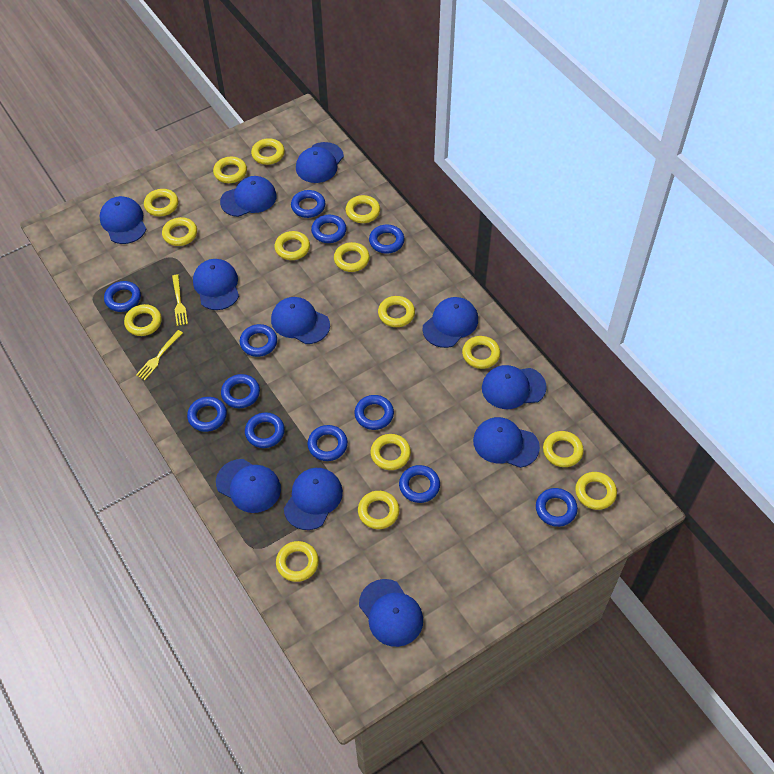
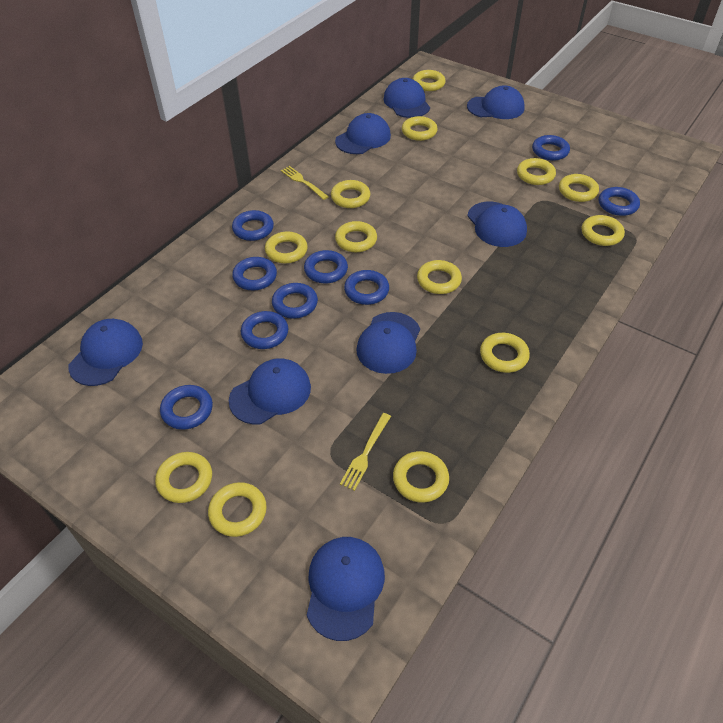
blue cap: [99,196,146,244] [193,259,239,310] [216,459,281,513] [220,176,277,217] [271,297,330,344] [284,468,343,530] [296,142,344,183] [359,579,423,647] [422,297,478,348] [473,417,540,468] [482,365,547,409] = 11 -> [68,319,143,386] [229,358,311,424] [307,537,385,641] [335,113,391,154] [356,312,420,374] [384,78,430,118] [467,85,525,119] [467,202,527,247] = 8
blue ring: [104,281,141,312] [187,397,227,432] [221,374,260,408] [240,324,277,357] [245,412,285,448] [291,190,325,218] [307,425,348,461] [311,215,347,243] [354,395,394,430] [369,225,404,254] [399,465,440,503] [536,488,578,527] = 12 -> [160,385,213,430] [232,210,274,241] [232,257,277,290] [241,311,288,349] [272,283,318,319] [304,250,348,284] [344,270,389,305] [532,135,570,161] [599,187,640,216] = 9
yellow ring: [124,304,162,336] [144,189,178,216] [162,217,197,246] [213,157,247,183] [251,138,285,165] [275,231,310,260] [276,541,319,582] [334,242,370,272] [346,195,380,223] [358,491,399,529] [370,434,411,470] [378,296,415,327] [462,336,500,369] [543,431,584,467] [575,472,617,510] = 15 -> [155,452,212,503] [208,482,267,537] [265,232,308,263] [331,180,370,208] [335,221,377,252] [393,451,449,503] [402,116,438,141] [413,70,446,91] [417,260,462,294] [480,333,530,373] [517,158,556,185] [559,174,599,202] [582,215,625,246] = 13

